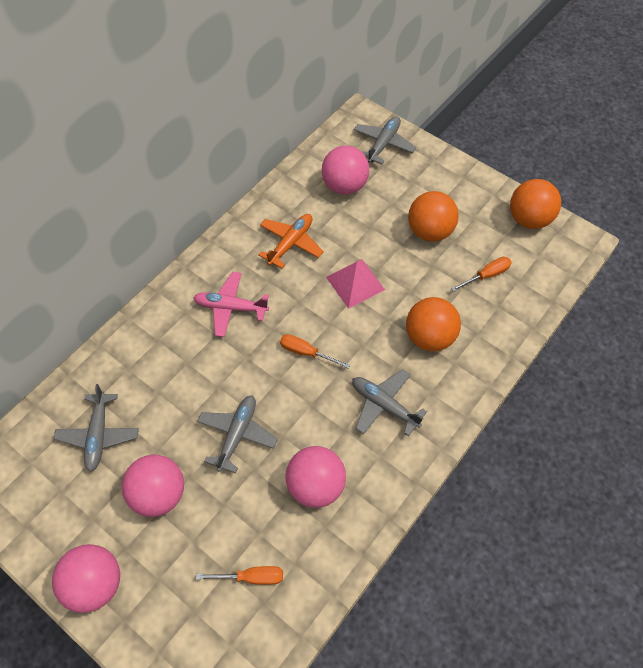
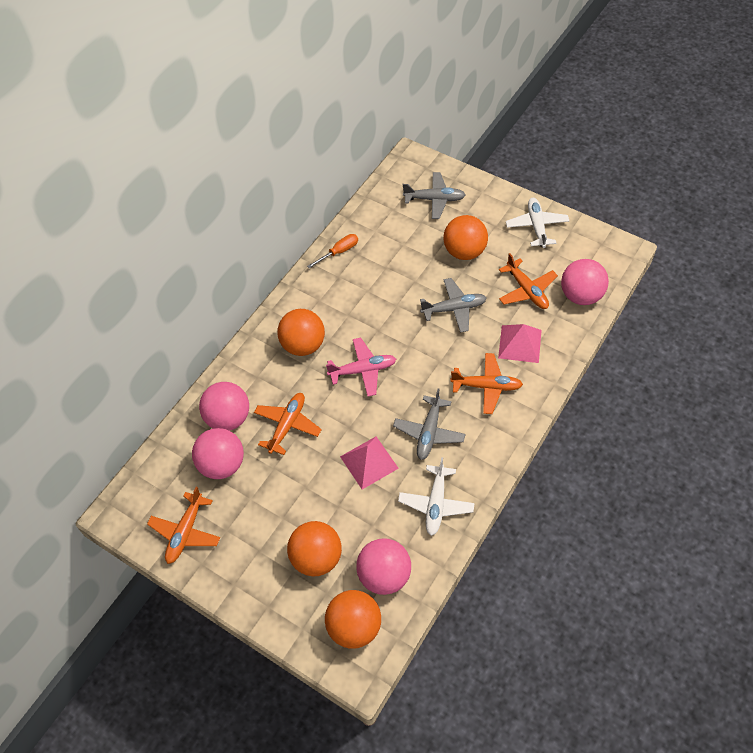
grey plane: [54,384,139,472] [197,395,278,473] [352,369,427,436] [354,116,416,164] = 4 -> [393,388,466,460] [403,172,465,219] [420,278,487,333] = 3
orange ball: [406,297,461,351] [408,191,459,241] [510,179,561,229] = 3 -> [277,309,325,356] [287,521,342,576] [325,590,381,649] [443,215,488,260] = 4
orange plane: [258,214,324,269] = 1 -> [147,487,220,564] [254,393,322,455] [450,353,523,414] [499,253,558,309] = 4
orange screwdriver: [196,566,283,585] [280,334,350,368] [451,257,512,292] = 3 -> [307,234,358,269] = 1
pink pyramid: [326,259,385,309] = 1 -> [340,437,399,489] [498,324,542,363] = 2
white plane: none = 0 -> [398,457,475,536] [506,198,569,248] = 2

